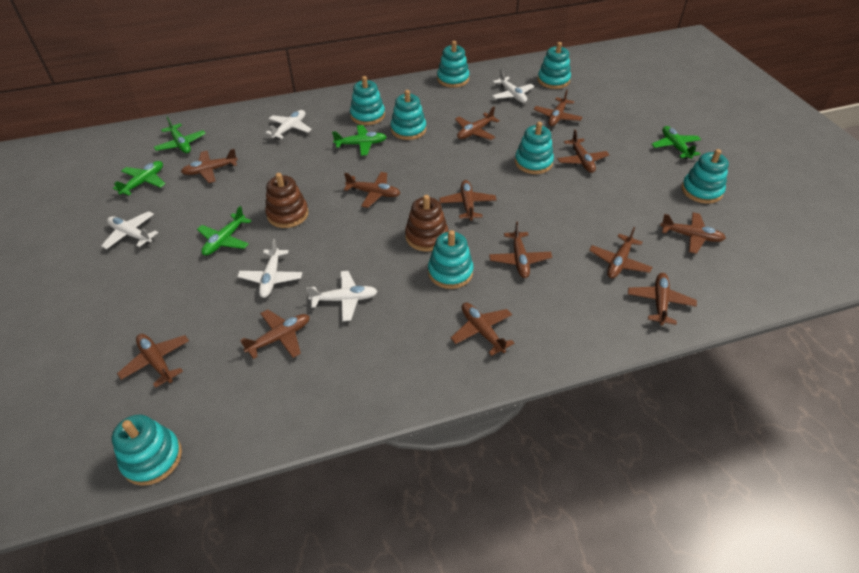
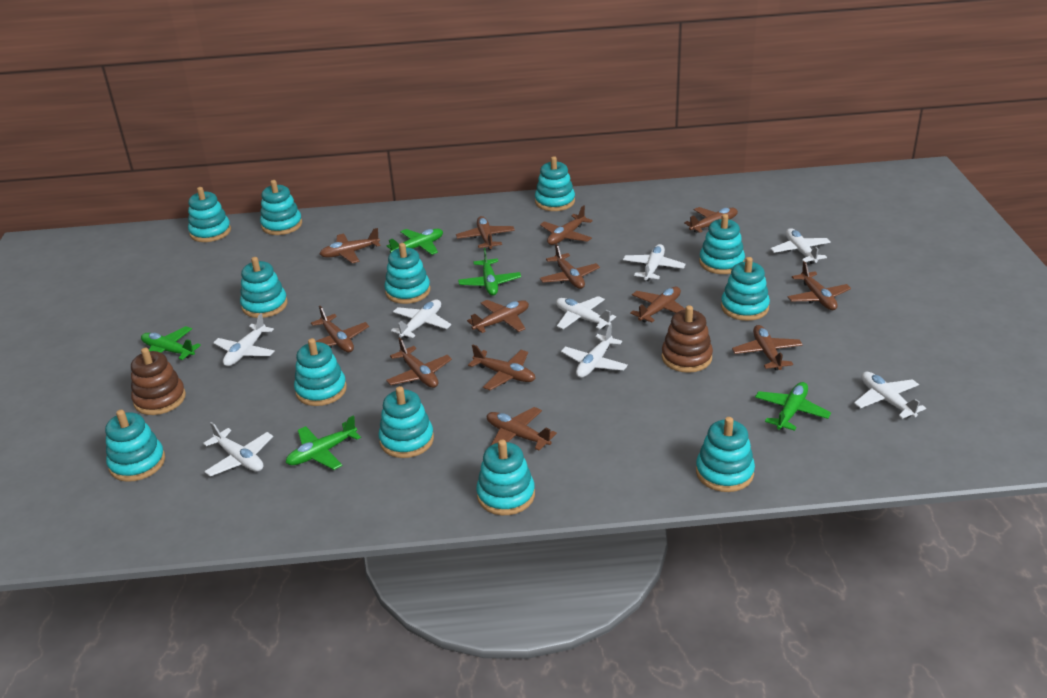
turquoise stacking toy: [112,415,182,486] [350,76,385,125] [390,90,426,140] [428,230,474,289] [437,41,470,88] [515,122,554,174] [538,42,571,89] [682,149,729,204] = 8 -> [105,410,165,482] [188,187,231,242] [240,257,288,318] [260,180,302,235] [294,338,347,406] [378,386,434,458] [384,243,430,304] [476,439,535,515] [535,156,575,211] [696,417,755,492] [699,214,745,274] [721,257,770,321] = 12
white plane: [101,211,158,249] [237,239,302,298] [265,110,312,139] [306,271,378,321] [492,69,534,103] = 5 -> [203,422,273,476] [213,313,275,366] [391,299,451,338] [556,296,616,329] [561,324,628,378] [623,244,686,281] [771,228,831,264] [854,372,926,419] = 8

